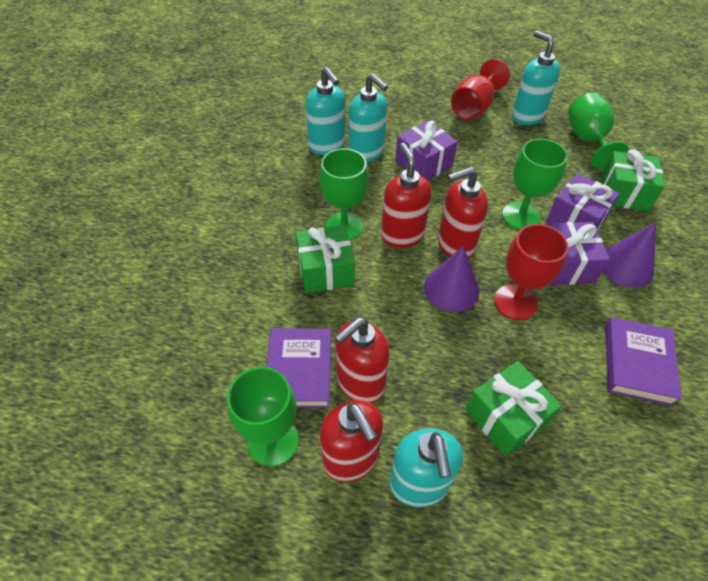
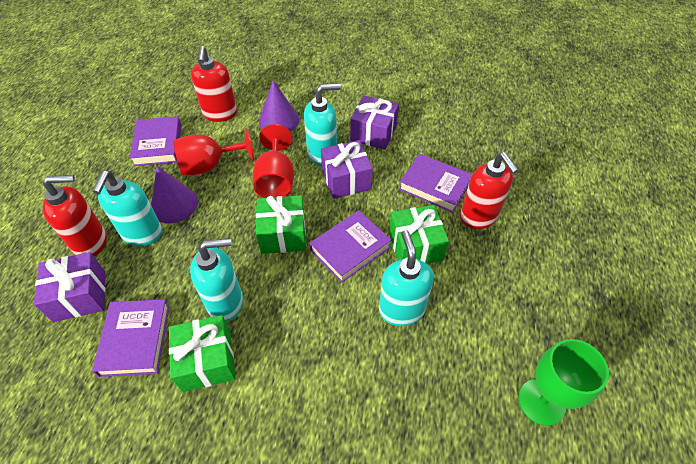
green goblet: [227,367,299,466] [319,148,368,240] [502,138,568,230] [568,93,629,170] = 4 -> [519,339,609,426] = 1
purple book: [266,328,331,408] [605,317,682,406] = 2 -> [92,299,170,377] [129,116,181,166] [310,210,391,283] [399,154,472,212] = 4
red soap dispenser: [320,400,383,482] [334,317,390,403] [381,143,432,248] [438,167,488,258] = 4 -> [43,175,107,256] [191,46,237,122] [460,152,519,229] = 3

